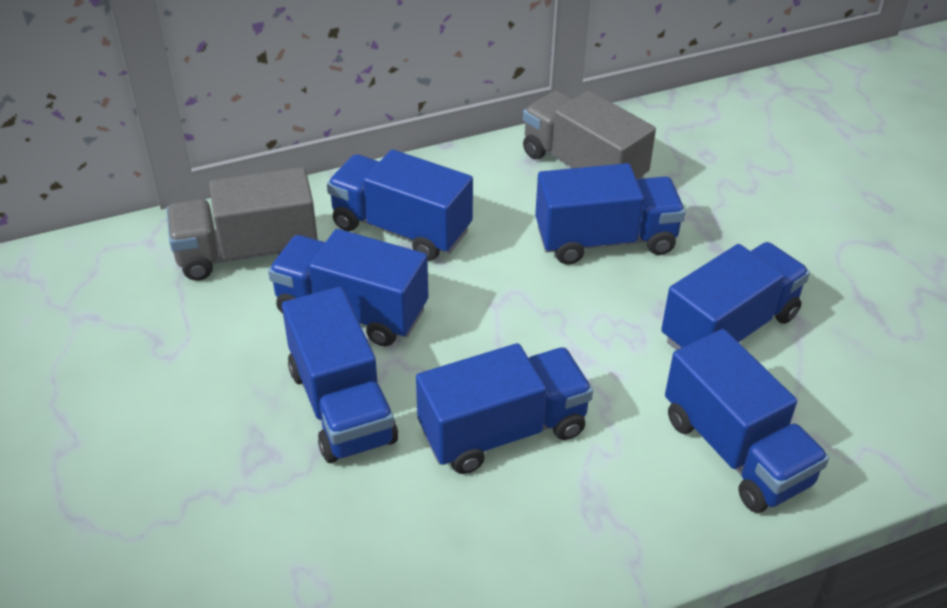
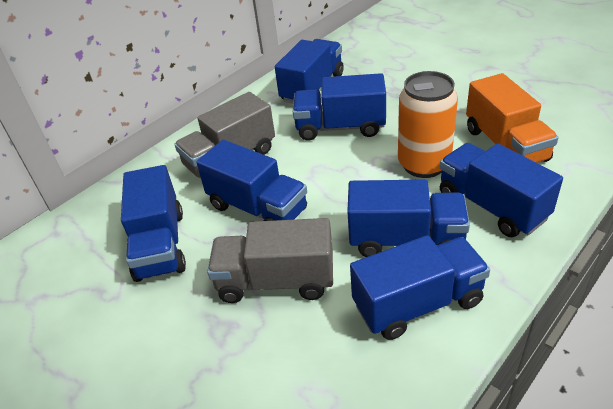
orange can: none = 0 -> [398,71,458,178] = 1
orange truck: none = 0 -> [466,73,558,163] = 1

